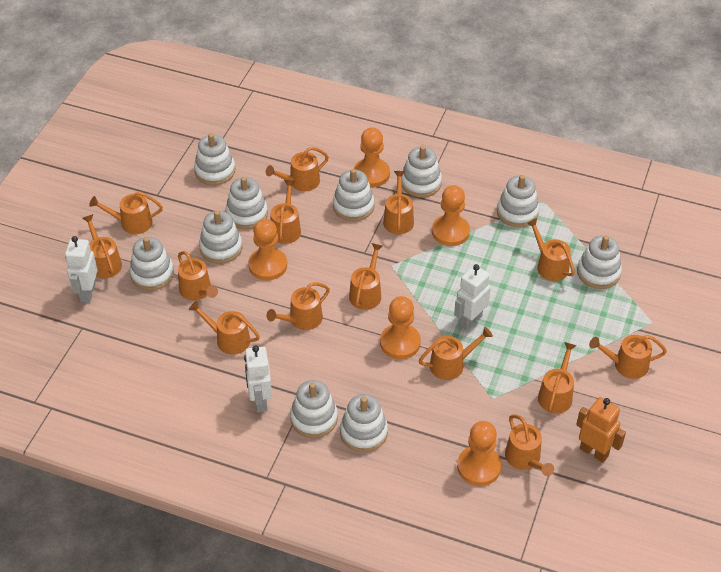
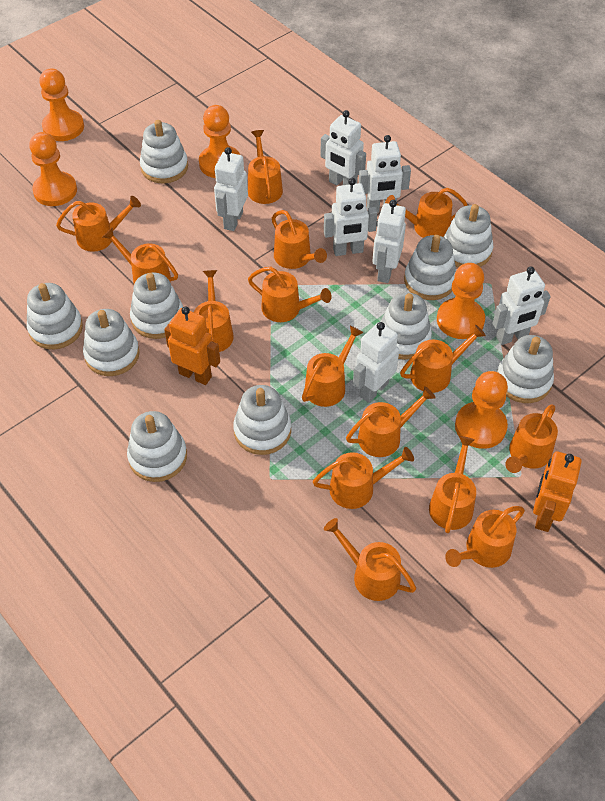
orange robot: [576,397,626,463] = 1 -> [164,306,220,385] [533,451,582,532] = 2
orange watering can: [82,214,122,278] [89,191,163,234] [178,251,218,300] [189,301,260,355] [266,147,329,191] [266,282,330,330] [270,180,301,244] [349,243,383,310] [383,171,414,234] [419,327,493,380] [505,415,554,476] [527,218,575,281] [538,342,577,413] [589,335,667,379] = 14 -> [56,196,141,252] [102,228,178,284] [194,270,234,352] [248,130,283,204] [248,267,332,322] [272,210,327,269] [302,326,363,407] [313,447,414,509] [324,518,416,601] [346,386,436,457] [385,188,468,238] [400,325,486,393] [429,436,476,533] [445,506,525,568] [505,405,558,473] = 15
white robot: [65,236,98,303] [244,345,272,412] [454,264,491,331] = 3 -> [214,147,248,231] [320,110,366,186] [324,178,378,256] [353,322,399,403] [359,135,411,213] [372,200,406,283] [493,266,551,345] = 7

